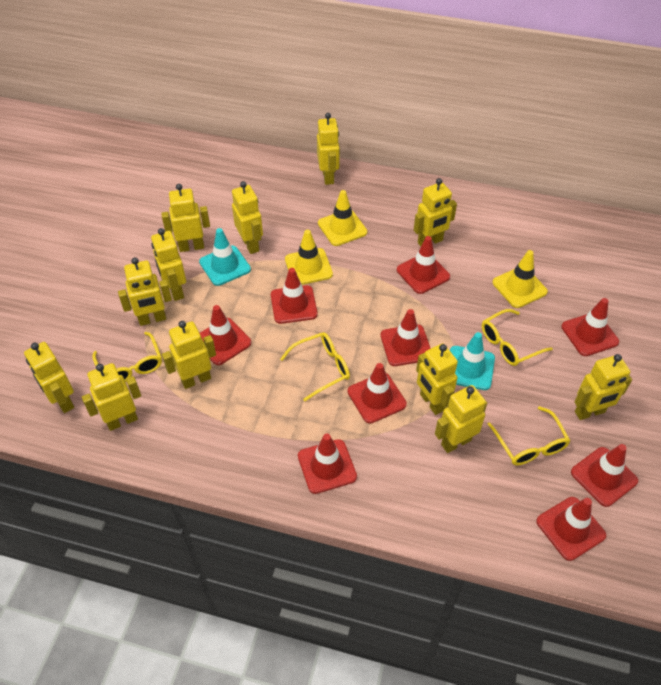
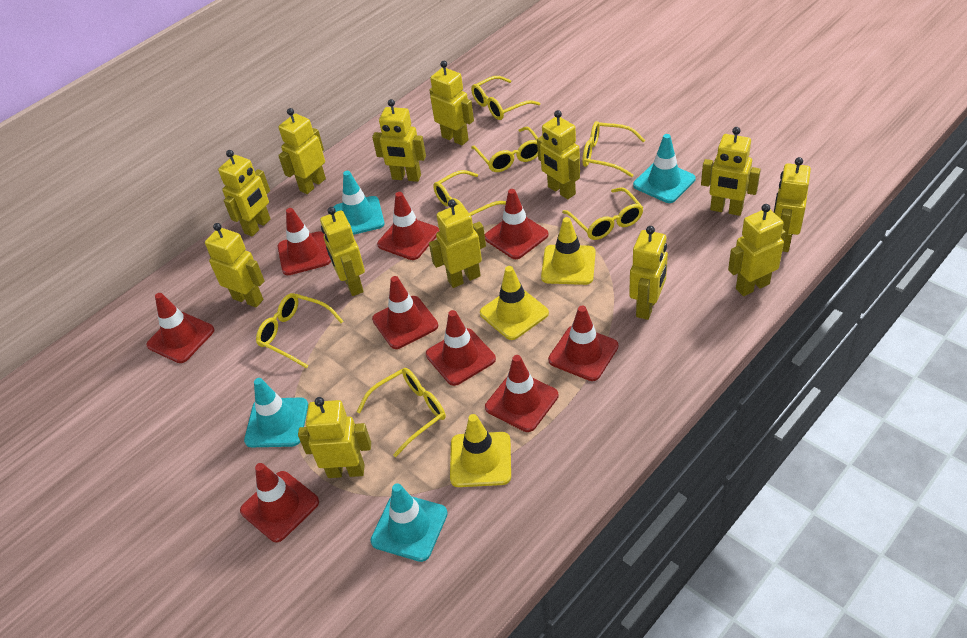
turquoise traffic cone: [199,228,251,286] [450,332,495,390] = 2 -> [244,378,308,447] [334,171,385,235] [371,483,448,562] [633,134,696,203] = 4
yellow glasses: [92,332,162,382] [280,332,350,401] [482,309,553,366] [487,406,570,466] = 4 -> [256,293,343,369] [357,368,446,457] [433,170,506,216] [471,76,540,120] [471,127,538,172] [562,187,644,240] [582,121,645,177] = 7
yellow robot: [24,342,74,413] [82,363,141,431] [118,258,172,326] [151,228,186,301] [161,184,210,252] [162,321,216,389] [232,181,263,254] [317,113,340,185] [414,178,457,247] [416,344,458,415] [435,385,487,453] [574,354,632,420] = 12 -> [205,223,265,307] [218,150,271,237] [278,108,326,194] [298,397,371,478] [320,207,365,296] [372,99,426,182] [429,61,474,145] [429,199,486,288] [537,110,580,199] [629,226,668,320] [701,127,761,216] [728,204,786,296] [774,157,811,252] = 13

